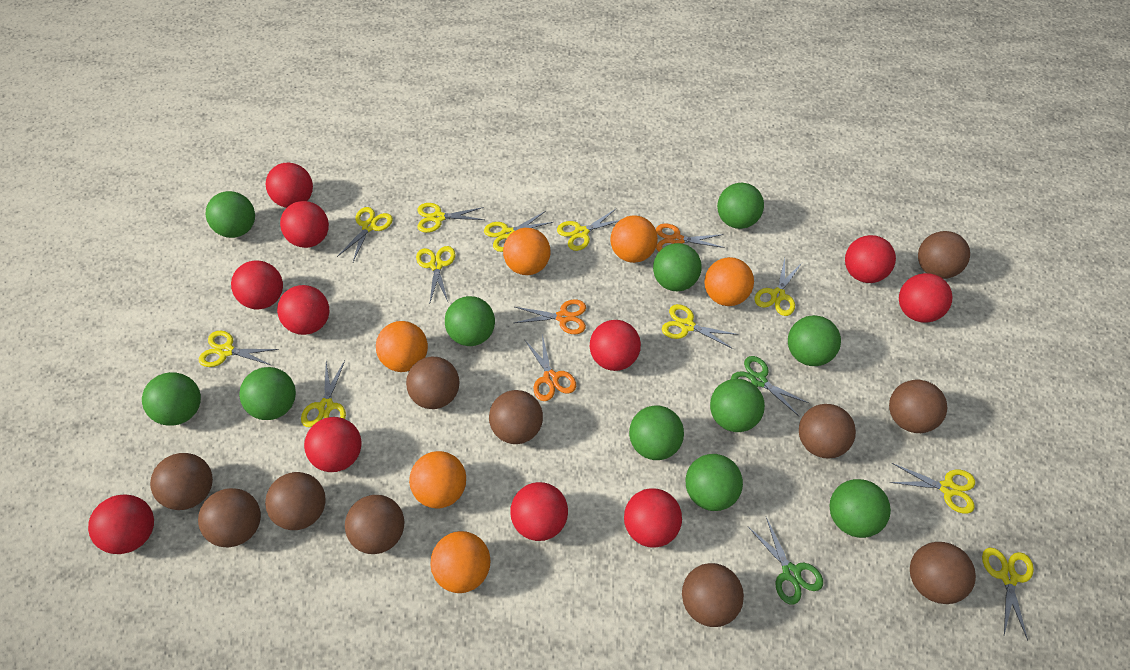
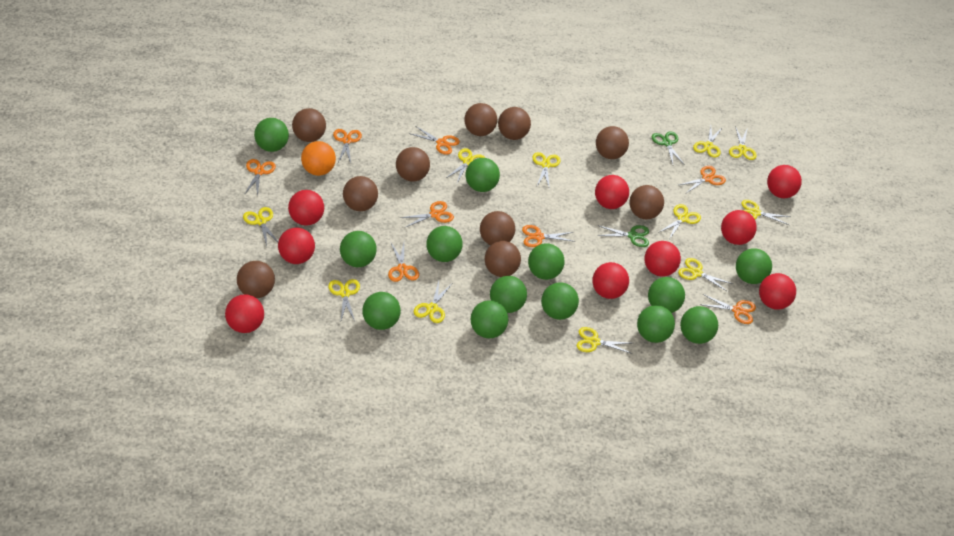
brown ball: [150,453,213,510] [198,488,261,548] [265,472,326,530] [345,495,404,554] [406,357,460,409] [489,390,543,444] [682,563,744,627] [799,404,856,459] [889,380,947,433] [910,542,976,604] [918,231,970,279] = 11 -> [237,261,275,298] [292,108,326,142] [343,176,378,211] [396,147,430,182] [464,103,497,136] [480,211,515,245] [485,241,521,277] [498,107,531,140] [596,126,629,159] [629,185,664,219] = 10
green ball: [142,372,201,426] [206,191,255,238] [239,367,296,420] [445,296,495,346] [629,405,684,460] [653,243,702,291] [685,454,743,511] [710,379,765,432] [717,183,764,229] [788,315,841,366] [830,479,891,538] = 11 -> [254,118,289,152] [340,231,377,267] [362,292,401,330] [426,226,463,262] [466,158,500,192] [470,300,508,338] [490,276,527,313] [528,243,565,280] [541,282,579,320] [637,305,675,343] [648,277,685,313] [680,306,718,344] [736,248,772,284] = 13
orange ball: [376,321,428,372] [409,451,466,509] [430,531,490,593] [503,228,551,275] [610,215,658,263] [704,257,754,306] = 6 -> [301,141,336,176] = 1
orange scissors: [514,300,586,334] [524,334,576,401] [656,223,725,252] = 3 -> [244,159,276,197] [333,129,362,163] [388,243,419,282] [400,201,454,227] [409,126,460,155] [522,225,576,247] [679,166,726,194] [700,294,756,324] = 8
red ball: [88,494,154,554] [231,260,283,309] [266,163,313,208] [277,285,329,335] [280,201,329,248] [304,417,361,472] [510,482,568,541] [590,320,641,371] [624,488,682,548] [845,235,896,283] [899,273,953,323] = 11 -> [225,294,264,333] [278,228,315,264] [288,190,324,226] [592,262,629,299] [595,175,629,209] [644,241,681,277] [721,210,757,245] [759,273,796,310] [767,165,802,198] = 9

